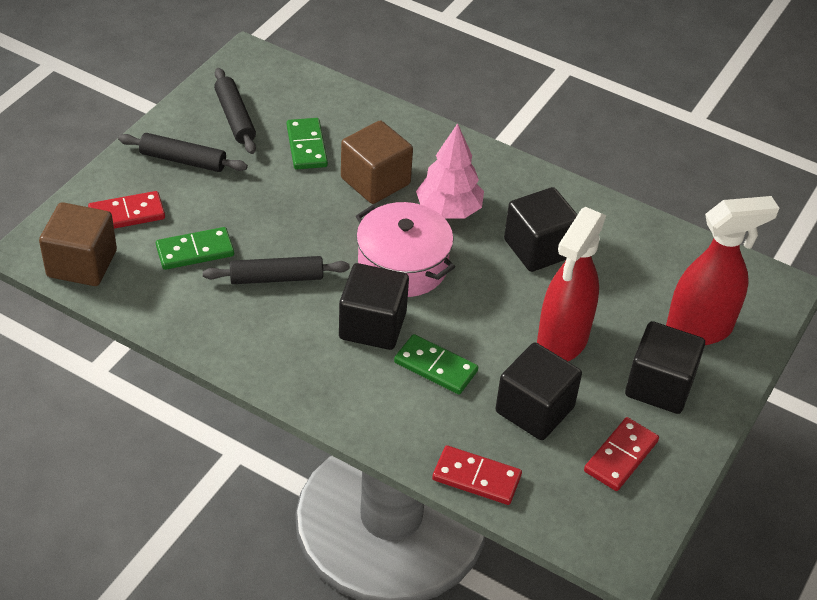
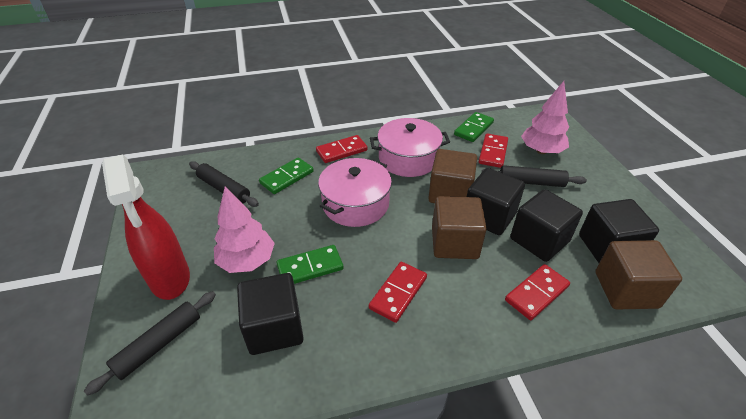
brown cube: [39,202,117,286] [341,120,413,204] = 2 -> [428,149,477,203] [432,196,487,259] [595,240,682,309] = 3
pink pot: [356,202,455,297] = 1 -> [318,158,392,227] [370,118,450,177] = 2
pink tree: [416,123,484,219] = 1 -> [214,186,275,273] [521,81,569,154] = 2
red domino: [88,191,165,229] [432,446,522,505] [584,417,659,491] = 3 -> [316,135,368,163] [369,262,427,323] [479,133,508,168] [505,264,570,320] = 4
red spray bottle: [537,207,606,361] [666,196,779,345] = 2 -> [102,154,190,300] = 1

